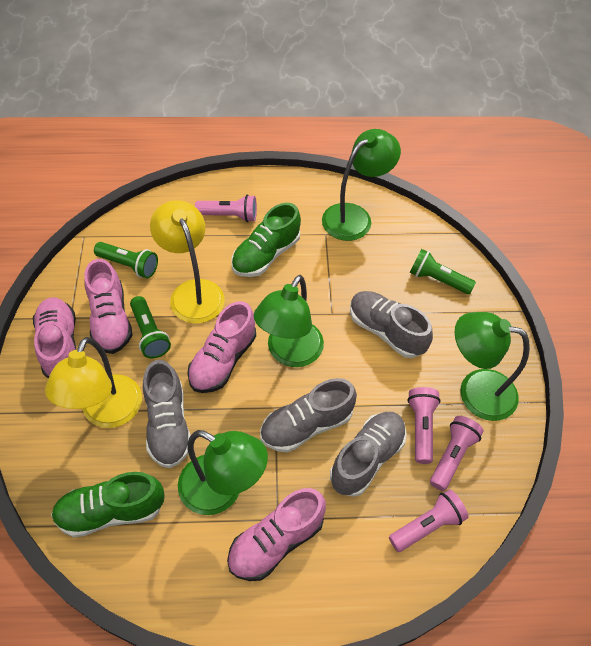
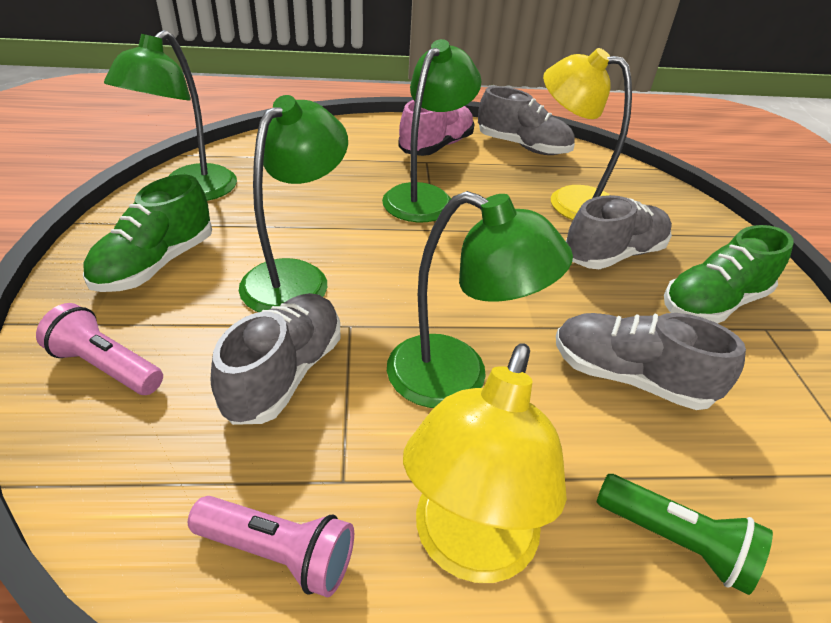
green flashlight: [94,242,158,278] [130,296,171,358] [410,249,476,294] = 3 -> [597,474,773,595] = 1
pink flashlight: [195,195,257,222] [389,489,468,552] [407,387,441,464] [430,416,484,491] = 4 -> [36,303,163,395] [188,496,354,598] = 2
pink shoe: [33,298,77,378] [84,259,132,354] [187,301,256,393] [227,488,326,581] = 4 -> [398,100,474,156] = 1

